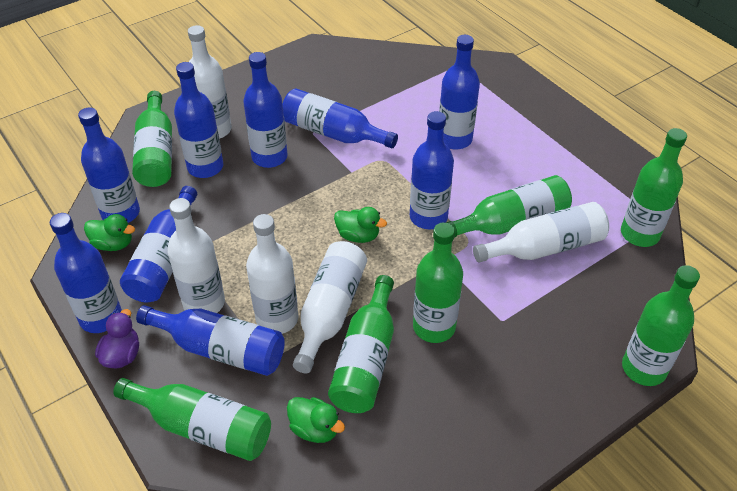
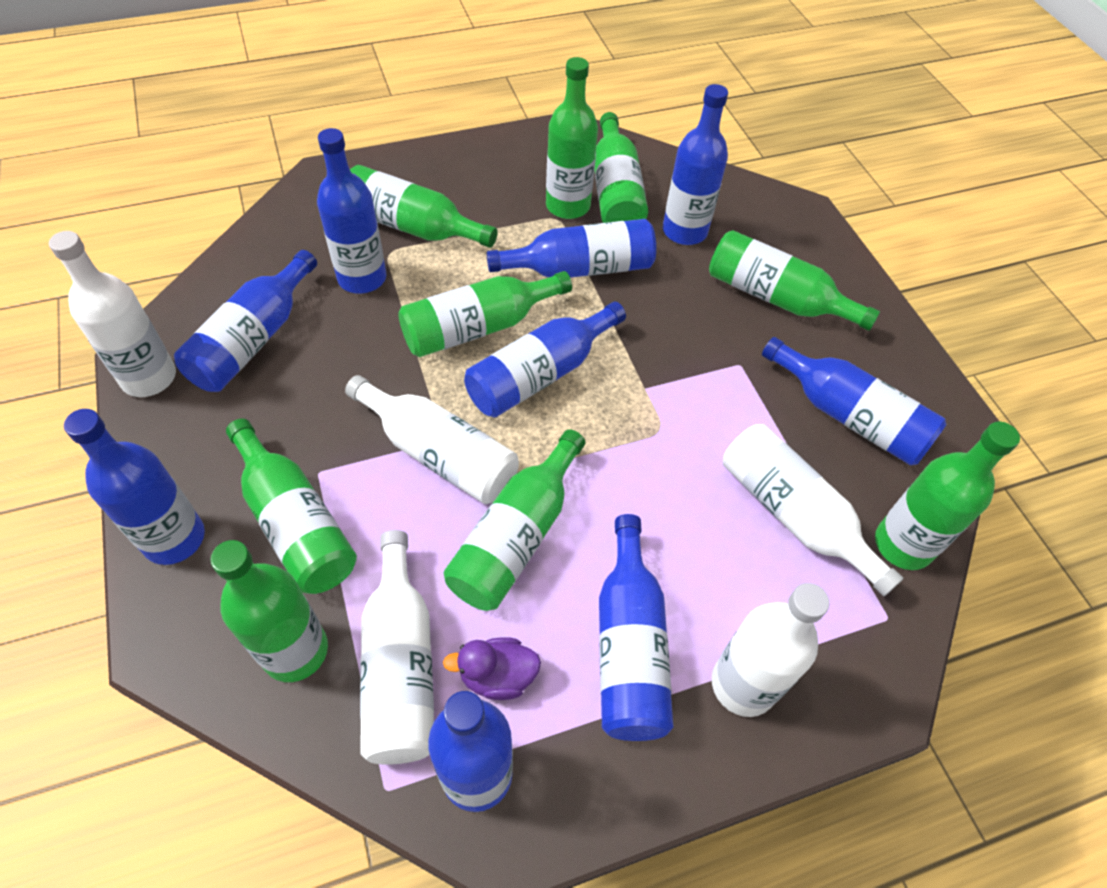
green bottle: [113,378,271,461] [132,91,172,187] [328,275,394,413] [413,222,463,343] [446,175,572,238] [621,128,687,247] [622,265,700,386] = 7 -> [210,540,328,682] [226,419,357,594] [350,165,498,248] [398,271,572,357] [443,429,585,611] [546,57,598,219] [595,112,648,223] [709,230,880,331] [875,422,1020,570] = 9
green duck: [84,214,135,251] [287,397,345,443] [334,207,387,243] = 3 -> none = 0

